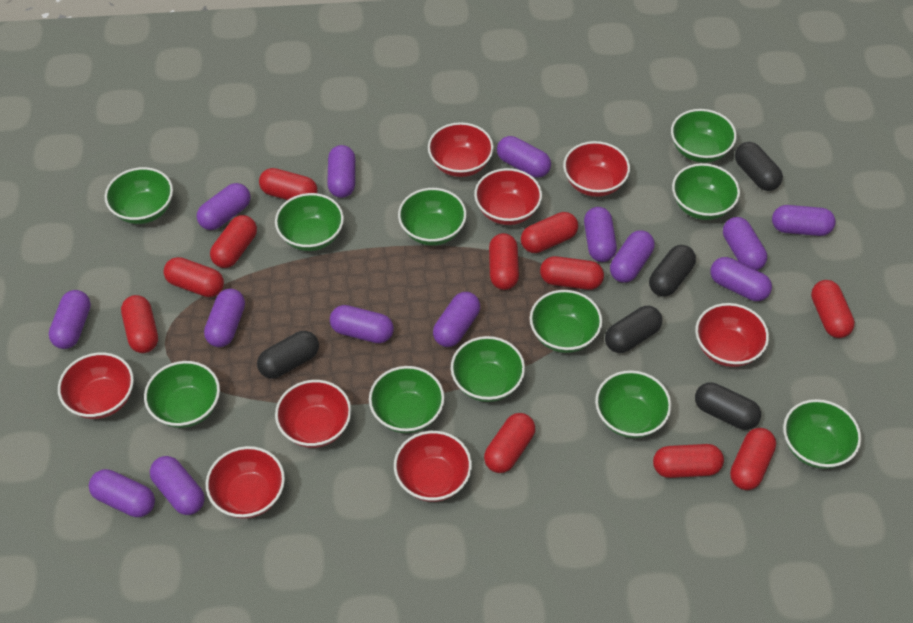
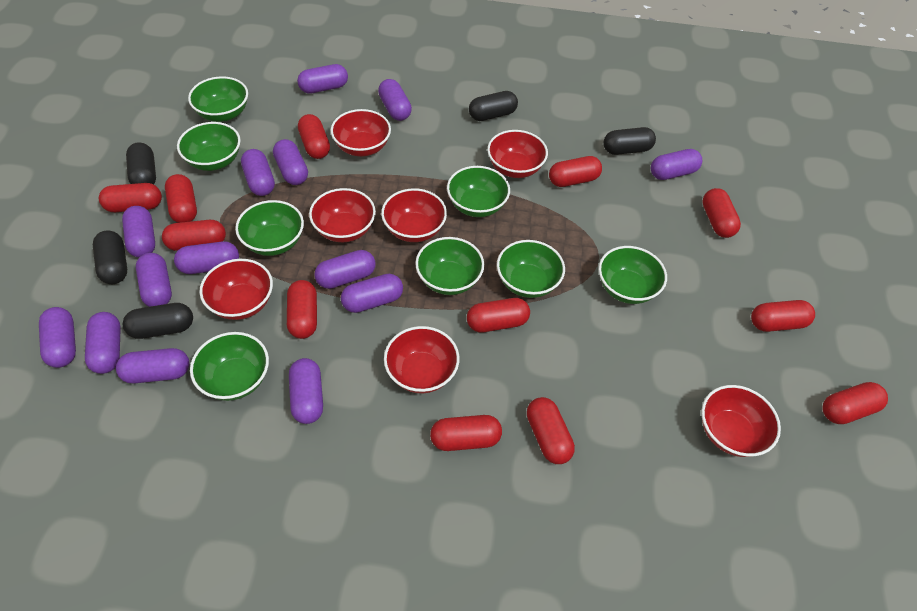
green bowl: [105,167,173,224] [144,361,220,428] [275,193,344,251] [369,366,444,433] [398,188,467,246] [451,336,525,402] [530,290,602,353] [595,370,671,438] [671,109,737,163] [672,163,740,220] [783,399,861,469] = 11 -> [177,122,241,171] [188,77,248,122] [190,332,269,401] [235,200,304,256] [415,237,484,295] [447,166,510,217] [497,240,565,298] [599,246,667,304] = 8
red bowl: [58,352,134,419] [206,446,285,519] [275,380,351,448] [394,431,472,502] [428,122,494,177] [474,168,542,225] [563,141,630,197] [695,303,769,367] = 8 -> [199,259,273,320] [309,188,376,242] [331,109,391,156] [381,188,447,242] [384,326,459,393] [487,130,548,178] [701,385,781,457] = 7
red capsule: [121,295,158,353] [164,257,224,297] [210,215,257,268] [259,168,318,200] [484,413,535,473] [489,233,519,290] [521,212,578,253] [540,256,604,290] [653,444,724,478] [730,428,776,490] [811,280,855,338] = 11 -> [99,183,162,212] [162,220,226,251] [165,174,197,223] [287,280,317,339] [298,114,330,159] [430,415,502,451] [467,298,530,332] [527,397,575,464] [549,156,602,187] [702,188,741,238] [751,300,815,332] [822,382,888,424] = 12

